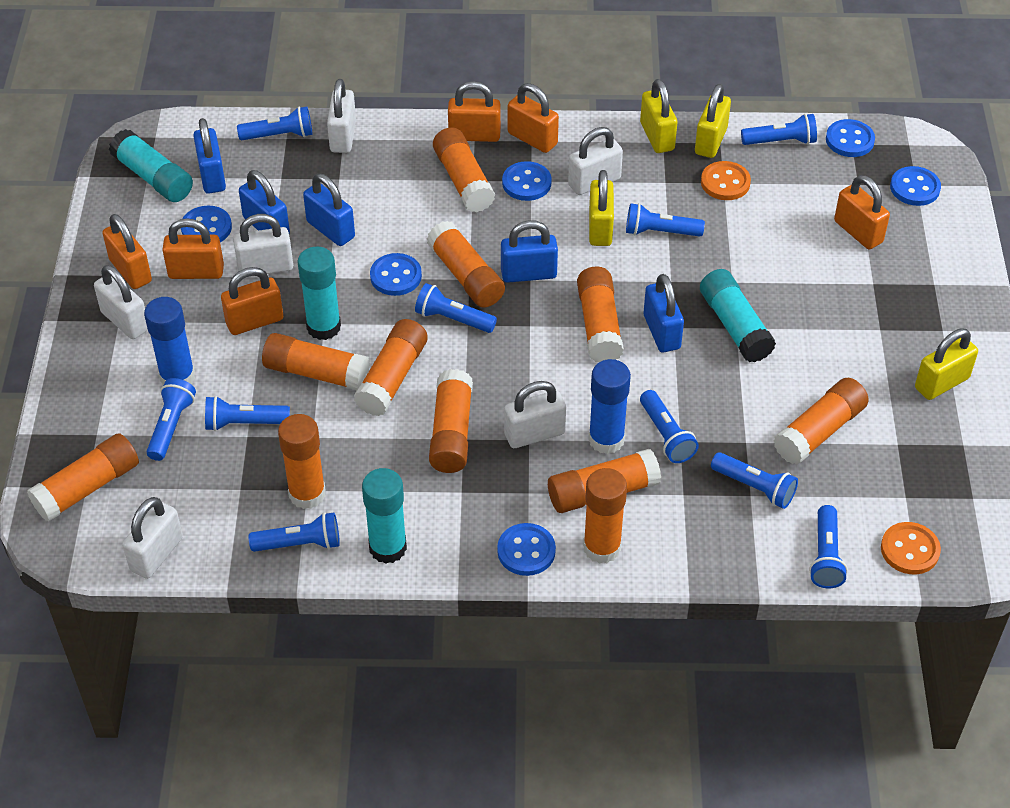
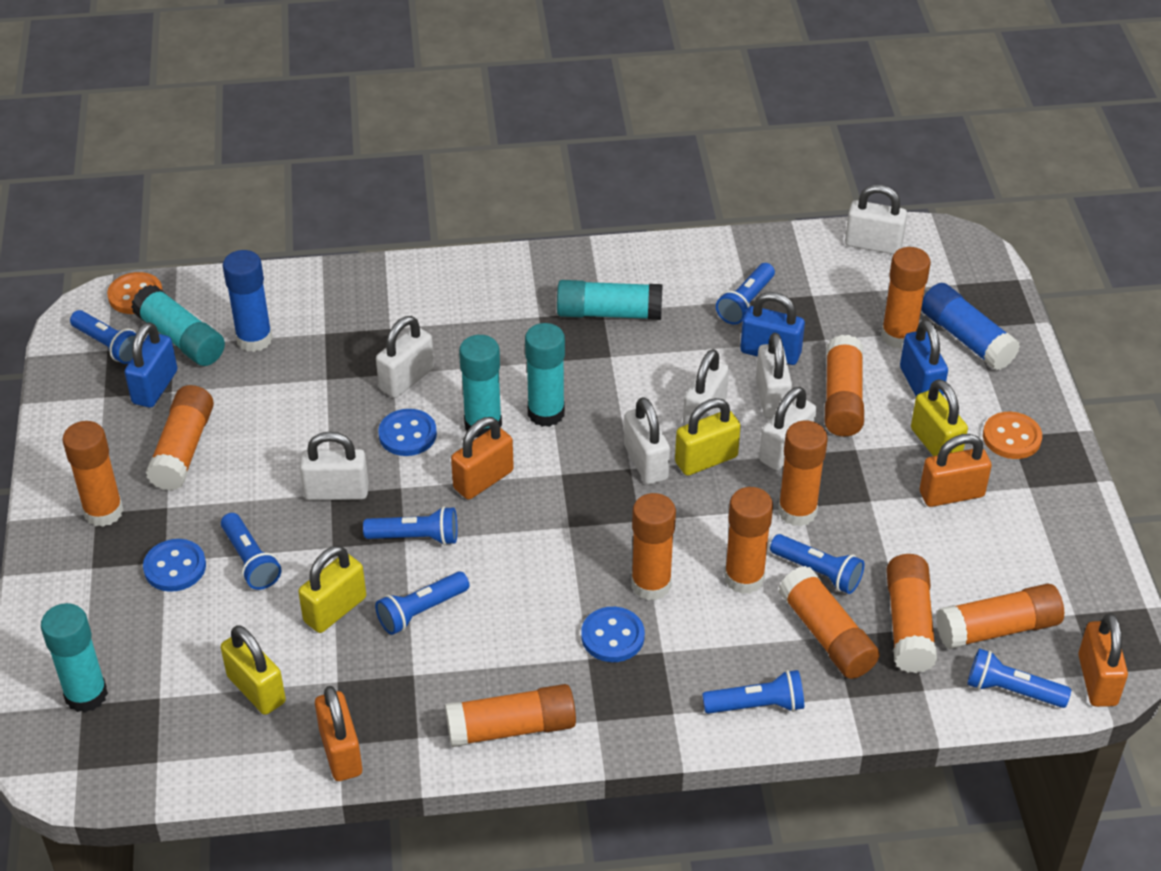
blue button: [181,206,232,242] [370,253,422,296] [497,523,556,576] [502,161,552,201] [826,119,875,157] [890,166,941,206] = 6 -> [143,539,206,592] [378,409,437,456] [581,607,645,662] = 3
blue flashlight: [146,378,196,461] [205,396,290,431] [237,106,313,140] [249,512,340,552] [415,283,497,333] [626,203,705,237] [640,390,699,463] [711,452,798,509] [741,114,817,145] [809,505,848,588] = 10 -> [70,310,136,364] [221,513,281,590] [363,506,458,545] [375,572,469,635] [702,670,804,714] [716,263,775,325] [770,534,865,594] [967,648,1071,708] = 8
blue padlock: [193,118,226,194] [239,170,290,233] [303,174,355,246] [501,220,558,283] [643,274,684,352] = 5 -> [124,322,177,408] [740,292,805,365] [900,320,948,396] = 3
orange padlock: [103,214,152,289] [162,218,224,279] [221,267,283,335] [448,81,501,142] [508,83,559,153] [834,175,890,249] = 6 -> [315,686,362,781] [451,417,514,499] [920,434,992,507] [1078,613,1128,707] = 4
turquoise glue stick: [109,129,193,202] [297,246,341,340] [362,468,407,564] [700,269,776,362] = 4 -> [41,603,108,713] [131,284,225,366] [459,335,502,438] [525,323,565,427] [557,280,663,320] = 5
white padlock: [94,265,148,339] [122,497,183,579] [233,214,293,277] [327,79,356,153] [504,381,566,448] [568,127,623,195] = 6 -> [300,432,368,500] [376,316,434,398] [624,397,670,485] [683,349,729,426] [756,333,792,418] [759,387,817,470] [845,185,907,254] = 7

